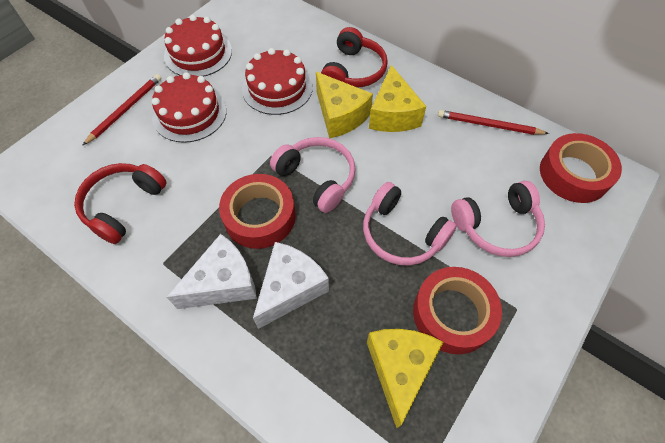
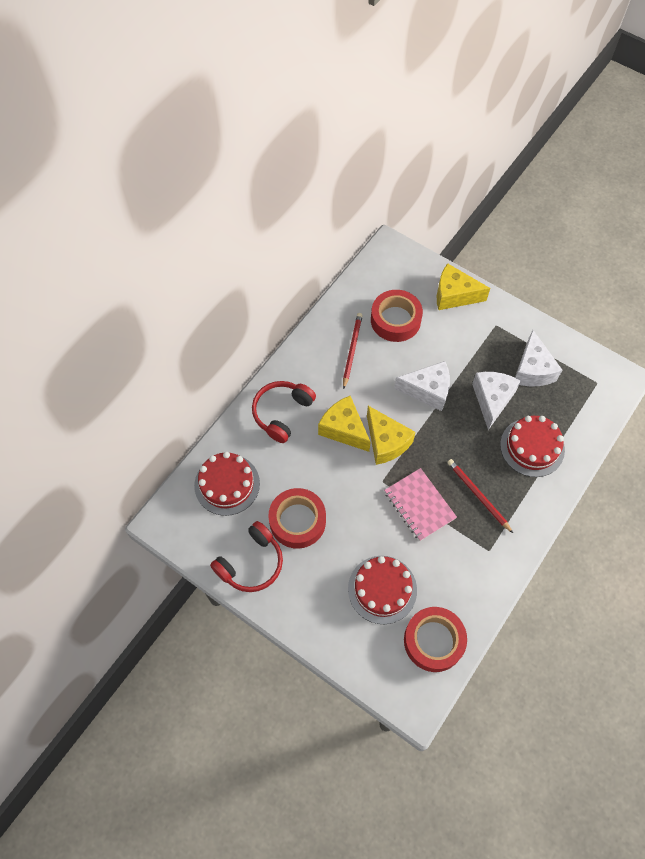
pink headphones: [270,137,356,213] [363,182,457,265] [451,181,545,257] = 3 -> none = 0
pink notebook: none = 0 -> [384,468,457,541] = 1
white cheese: [167,234,257,309] [253,242,329,329] = 2 -> [394,361,450,411] [472,372,521,430] [515,330,562,387] = 3

